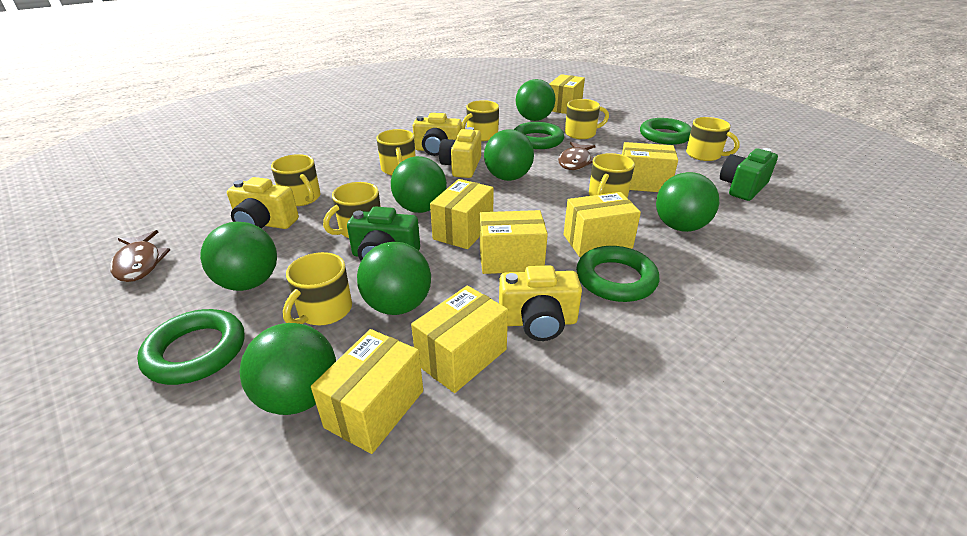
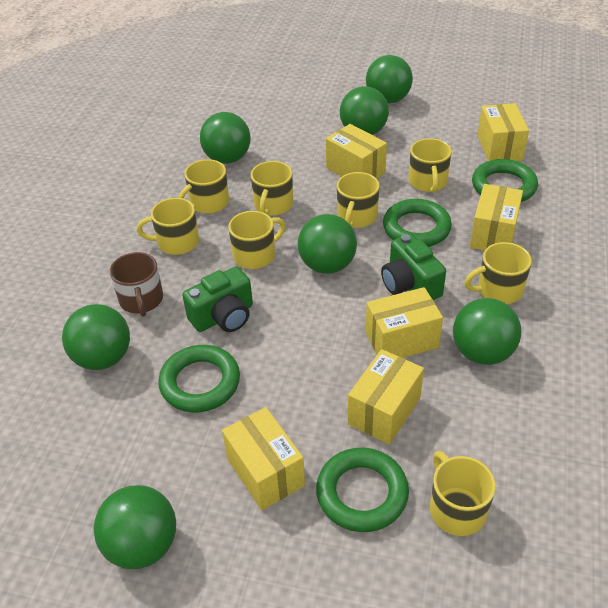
brown fish: [110,230,170,282] [558,142,595,170] = 2 -> none = 0
brown mug: none = 0 -> [110,252,163,317] = 1
yellow box: [311,329,423,454] [411,286,508,393] [430,179,494,249] [480,210,548,274] [549,74,585,114] [564,192,641,257] [622,142,678,192] = 7 -> [222,407,305,510] [326,124,387,179] [348,349,424,445] [366,287,443,358] [470,184,523,251] [477,103,529,161] = 6
yellow camera: [227,177,299,229] [413,113,462,156] [439,127,481,178] [499,266,582,341] = 4 -> none = 0

